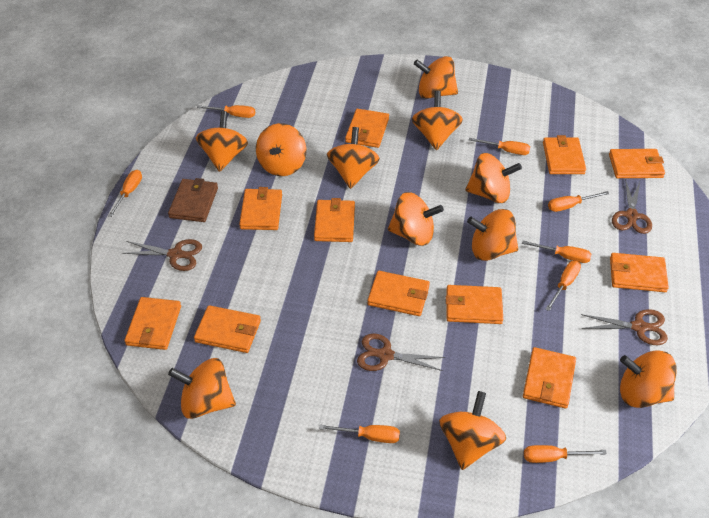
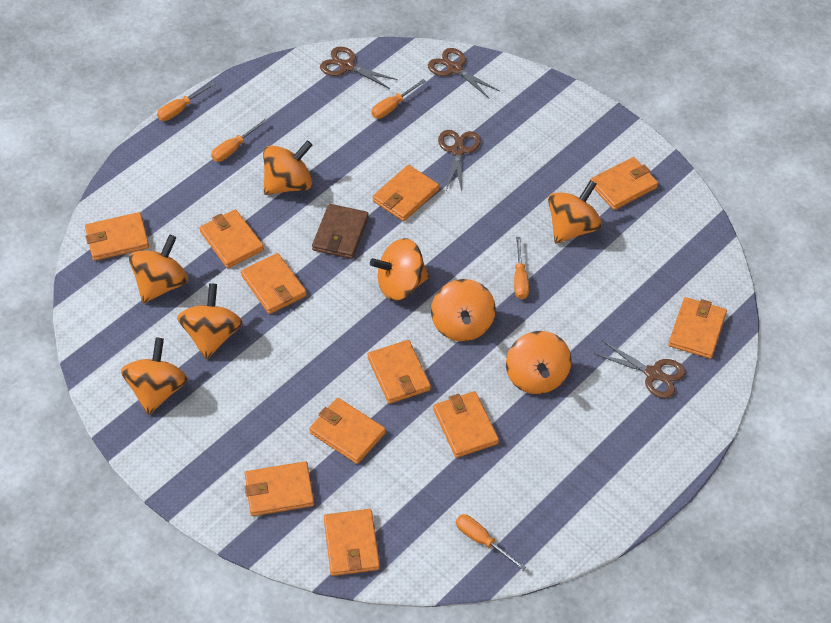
orange screwdriver: [108,170,142,217] [197,105,255,118] [319,425,400,443] [469,138,530,155] [522,241,591,263] [524,445,607,463] [546,261,581,311] [548,191,609,212] = 8 -> [157,82,216,121] [211,119,267,162] [371,79,426,118] [456,514,526,570] [514,237,529,299] = 5
orange spinning top: [168,358,236,419] [196,111,248,172] [256,123,307,176] [327,127,380,189] [388,192,444,246] [412,91,463,150] [414,56,458,99] [439,391,506,470] [465,153,522,203] [467,209,518,261] [620,350,677,408] = 11 -> [121,338,188,415] [129,234,188,303] [177,283,243,359] [263,140,312,195] [370,238,429,301] [431,279,496,341] [506,331,571,394] [548,180,602,244] = 8

